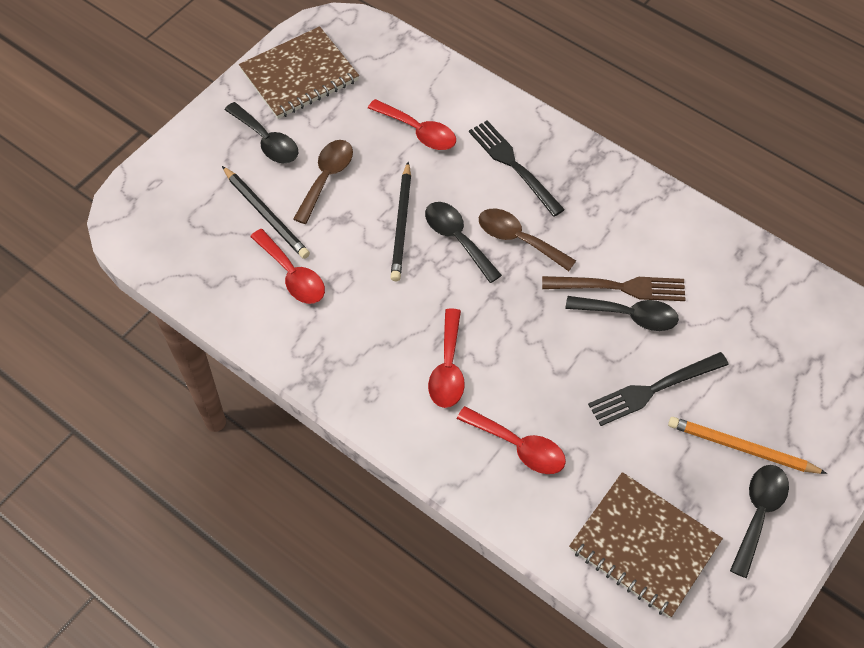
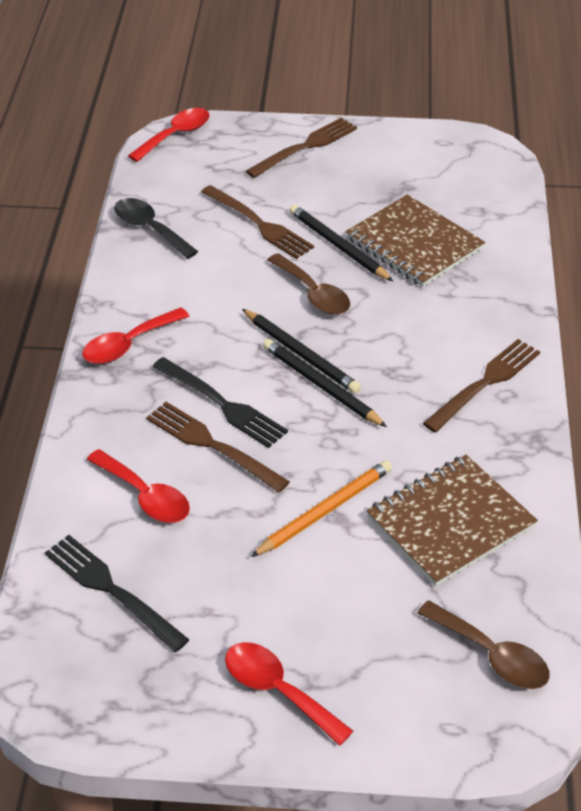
black pencil: [222,166,310,259] [390,162,411,281] = 2 -> [242,309,361,394] [263,339,387,427] [289,204,393,281] = 3
black spoon: [225,102,298,163] [425,202,502,283] [565,296,679,331] [730,465,789,578] = 4 -> [114,198,198,259] = 1
brown fork: [542,276,685,301] = 1 -> [146,402,290,493] [201,185,314,259] [246,118,357,178] [423,339,540,433] = 4

